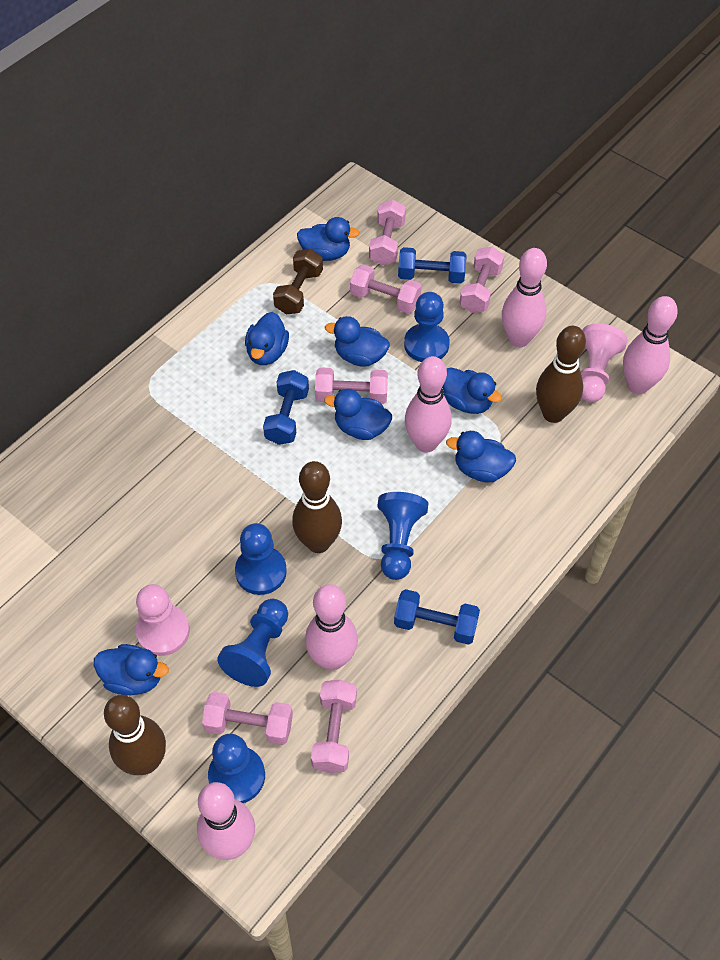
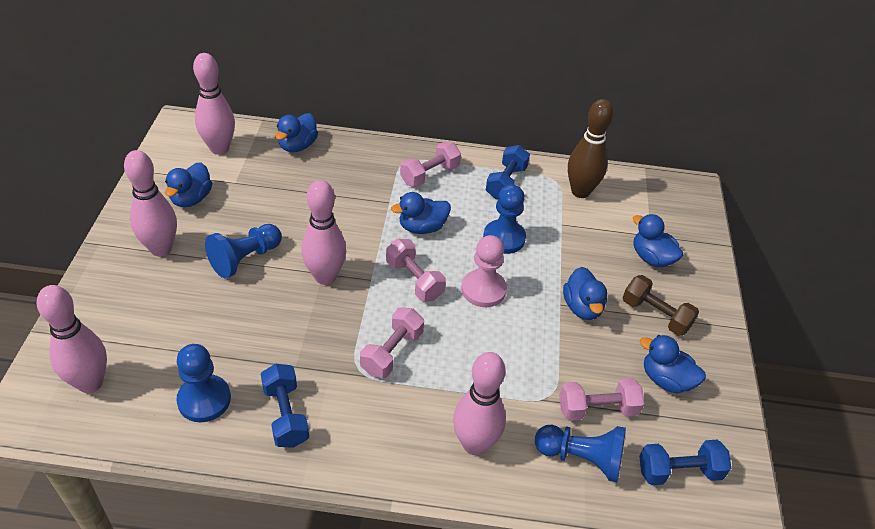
blue duck: [94,644,169,695] [245,312,289,365] [297,217,360,261] [324,389,392,440] [325,316,390,367] [442,367,502,414] [446,431,516,482] = 7 -> [165,162,212,207] [275,113,318,152] [391,192,451,234] [563,267,607,320] [633,214,683,267] [640,335,706,393] = 6
blue pawn: [208,734,265,803] [217,599,288,687] [235,523,287,595] [377,492,428,580] [404,292,450,362] = 5 -> [176,344,231,422] [205,224,282,278] [483,184,526,254] [535,425,626,482] = 4
brown bowling pin: [104,695,166,775] [292,461,342,553] [536,326,586,423] = 3 -> [568,99,613,198] = 1
pink dumbbell: [202,692,293,745] [311,679,357,773] [315,367,388,404] [350,264,422,314] [369,200,406,265] [459,247,504,313] = 6 -> [360,308,424,378] [386,239,446,301] [400,142,461,187] [559,378,644,421] = 4
pink pawn: [136,584,190,656] [581,323,627,402] = 2 -> [461,235,507,307] = 1

